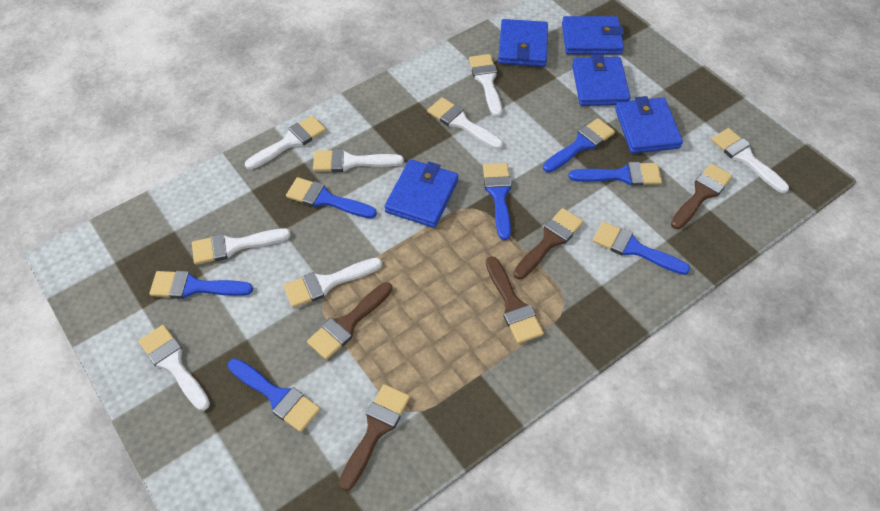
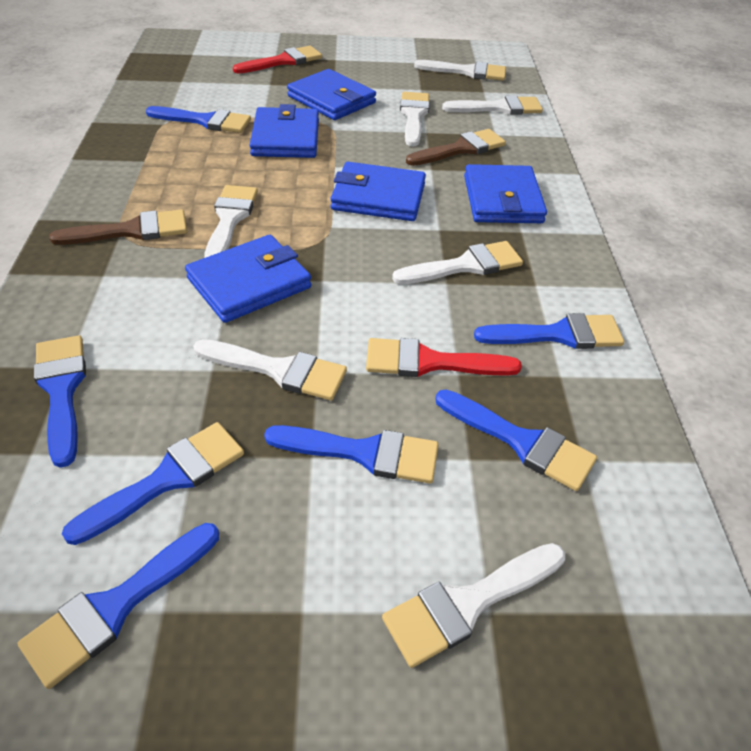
brown brush: [307,282,392,360] [339,384,410,491] [486,256,544,344] [513,208,583,279] [671,163,733,229] = 5 -> [49,209,187,245] [406,129,506,166] = 2
red brush: none = 0 -> [233,46,322,74] [366,338,522,377] = 2
white brush: [139,325,210,411] [192,228,291,265] [245,116,326,170] [283,258,382,308] [313,149,404,172] [427,97,503,150] [469,54,502,117] [711,128,789,193] = 8 -> [193,339,347,400] [204,185,258,258] [382,543,565,668] [392,241,523,284] [400,92,430,147] [414,60,506,81] [442,95,543,115] = 7

